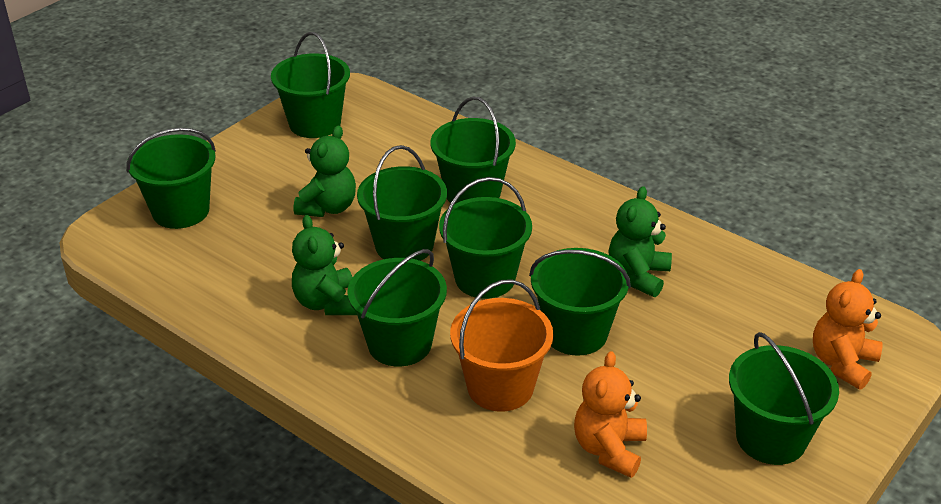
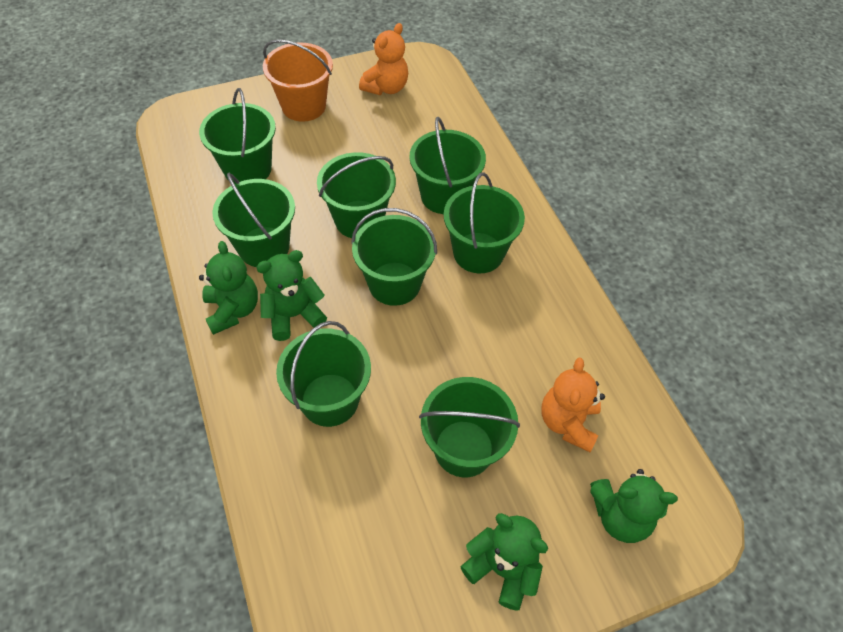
green teddy bear: [292,215,357,315] [294,126,356,217] [609,186,672,297] = 3 -> [199,241,258,335] [256,250,327,341] [460,513,548,611] [590,469,678,543] = 4

